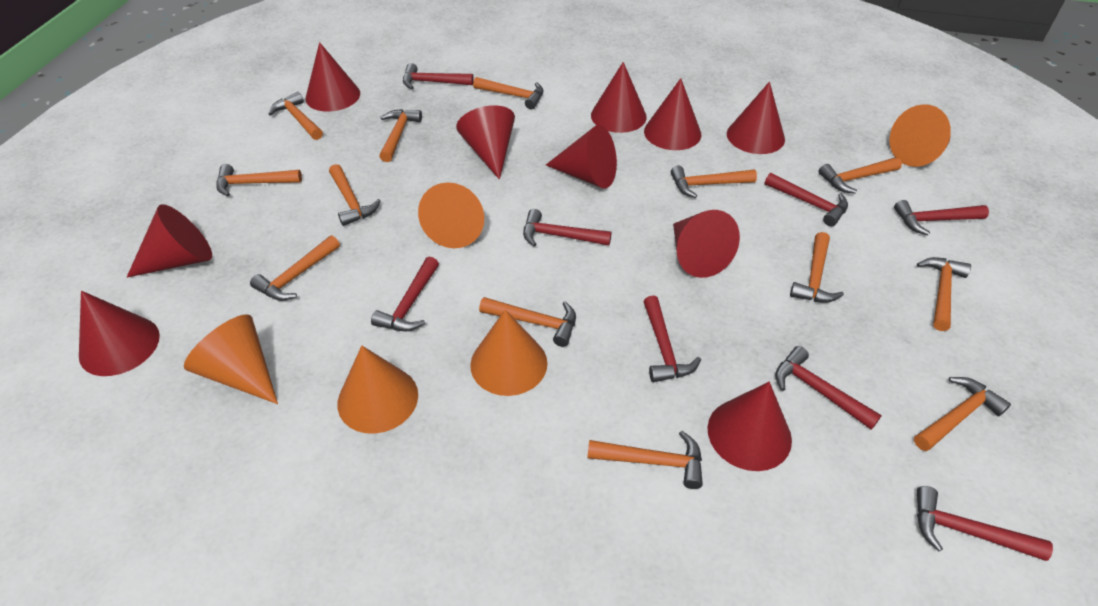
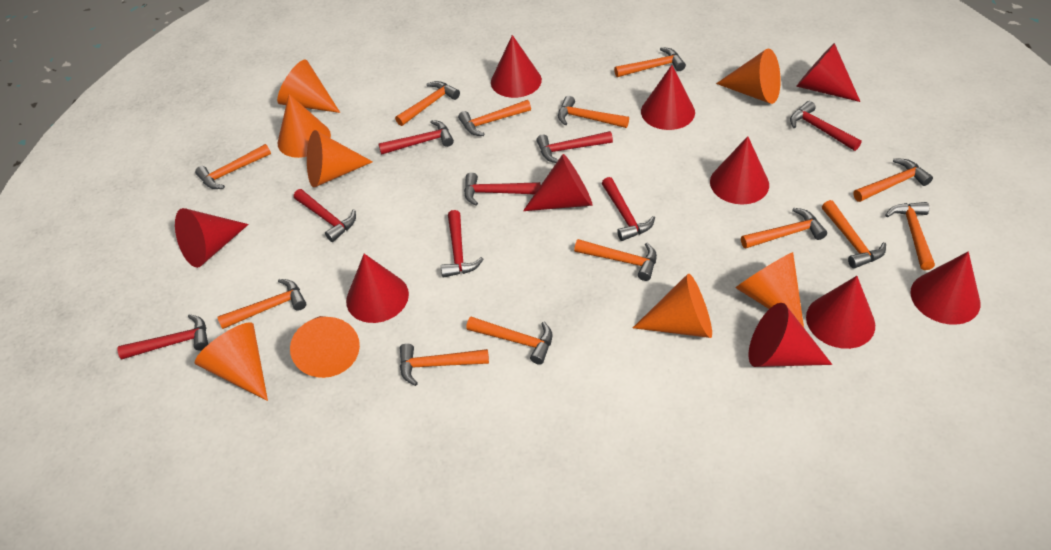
orange cone: [184,314,278,404] [338,346,418,434] [418,182,484,248] [470,309,548,396] [890,104,951,167] = 5 -> [195,322,268,401] [277,59,340,113] [278,94,331,158] [290,316,360,378] [307,130,373,187] [633,274,712,338] [716,49,781,104] [736,252,804,327] = 8

